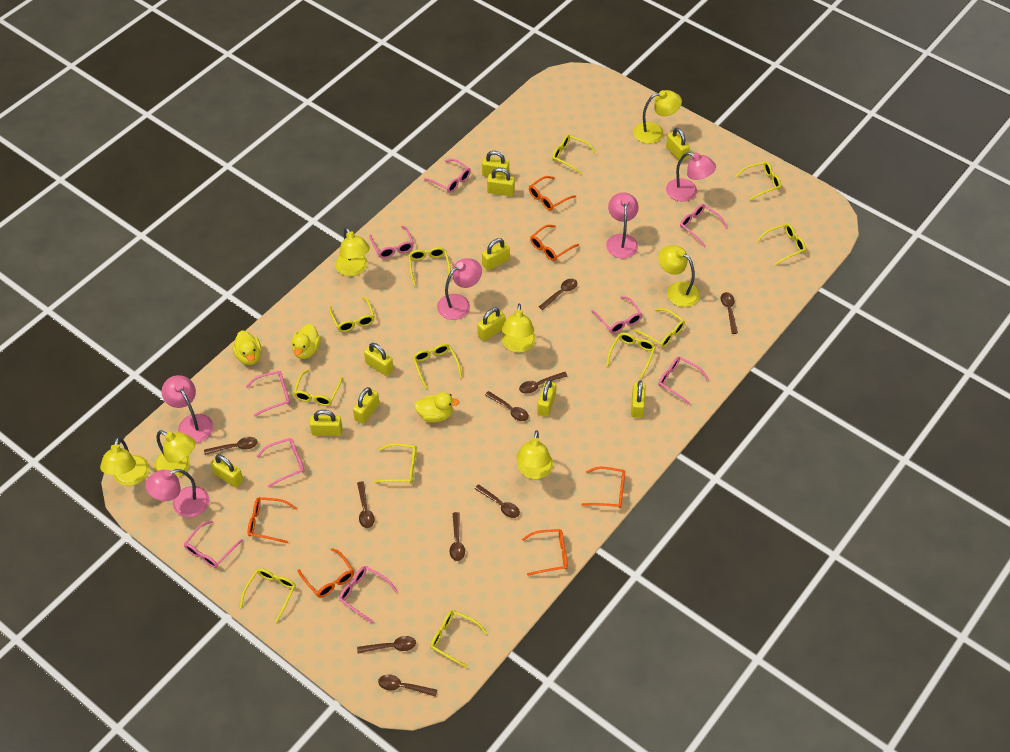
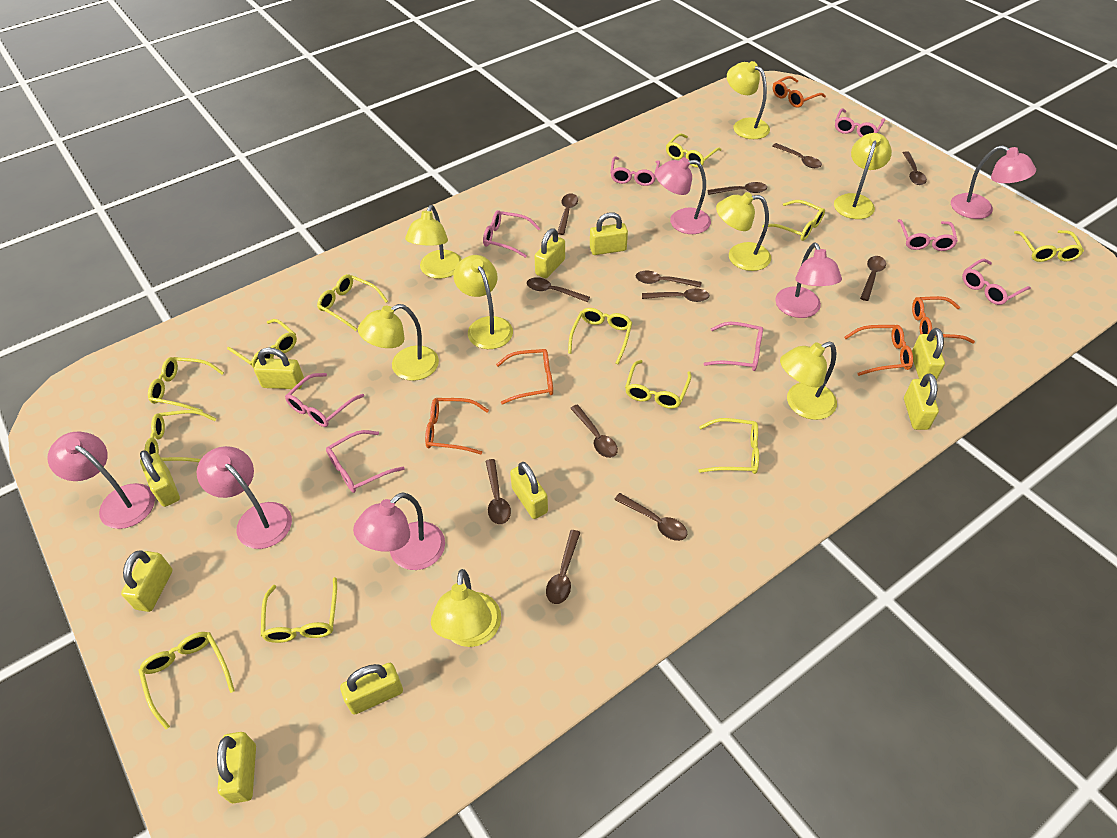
brown spoon: [204,437,258,455] [357,481,375,528] [357,636,416,654] [378,674,437,697] [449,512,465,561] [474,484,520,518] [485,391,529,421] [519,372,568,394] [539,279,577,310] [721,292,738,334] = 10 -> [485,459,511,524] [527,277,590,302] [546,530,581,604] [557,193,578,235] [570,404,618,458] [614,493,687,541] [636,271,701,288] [642,288,709,302] [707,182,767,195] [772,143,822,168] [860,256,886,301] [902,151,927,185] = 12
orange glasses: [248,497,297,543] [298,548,354,598] [522,529,568,576] [529,176,576,211] [530,225,579,261] [582,467,625,508] = 6 -> [425,398,489,454] [496,349,553,404] [773,76,826,107] [844,325,913,376] [912,296,975,344] = 5
pink glasses: [184,520,243,568] [246,371,290,416] [256,438,305,487] [339,566,397,623] [369,226,414,259] [424,159,471,193] [591,296,642,334] [658,356,709,405] [680,204,728,247] = 9 -> [285,373,364,427] [326,430,405,493] [483,210,540,258] [610,156,660,186] [704,322,763,371] [835,108,885,137] [897,219,958,251] [962,259,1031,305] = 8
pink lamp: [145,469,209,518] [162,375,213,443] [437,258,482,320] [606,192,639,258] [666,152,716,202] = 5 -> [48,432,155,529] [197,446,292,549] [353,492,445,570] [655,157,711,234] [775,242,842,318] [951,145,1036,219] = 6
yellow duck: [232,330,262,365] [291,324,321,359] [414,392,460,423] = 3 -> none = 0
yellow lamp: [100,437,149,486] [154,430,196,477] [335,227,370,276] [502,303,536,353] [516,430,553,479] [633,90,682,144] [658,245,700,307] = 7 -> [358,304,439,381] [405,205,462,279] [431,569,501,647] [453,255,513,349] [716,192,771,271] [727,61,770,139] [780,342,837,420] [834,133,892,219] = 8
yellow padlock: [211,454,243,488] [310,410,343,436] [353,387,379,424] [364,343,393,376] [477,308,505,341] [482,151,509,177] [482,238,510,271] [487,168,515,196] [537,379,557,417] [631,381,646,418] [666,128,690,161] = 11 -> [121,550,172,612] [140,450,180,507] [217,732,256,803] [254,347,304,389] [340,663,403,715] [510,462,548,519] [534,228,565,278] [590,212,628,255] [904,373,939,430] [912,328,945,381] = 10

